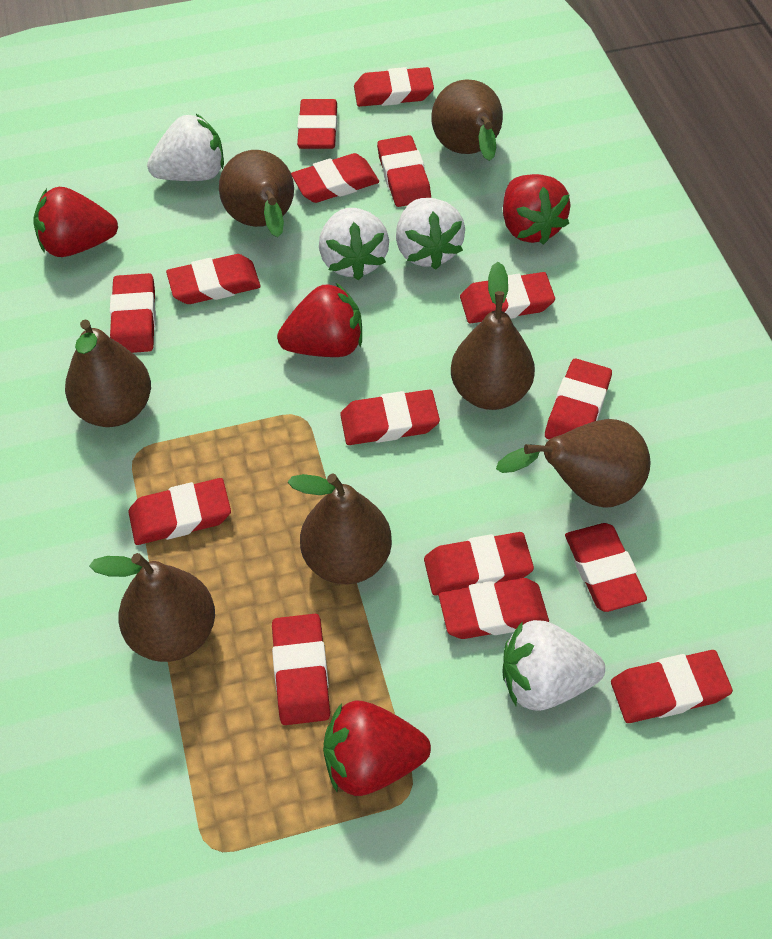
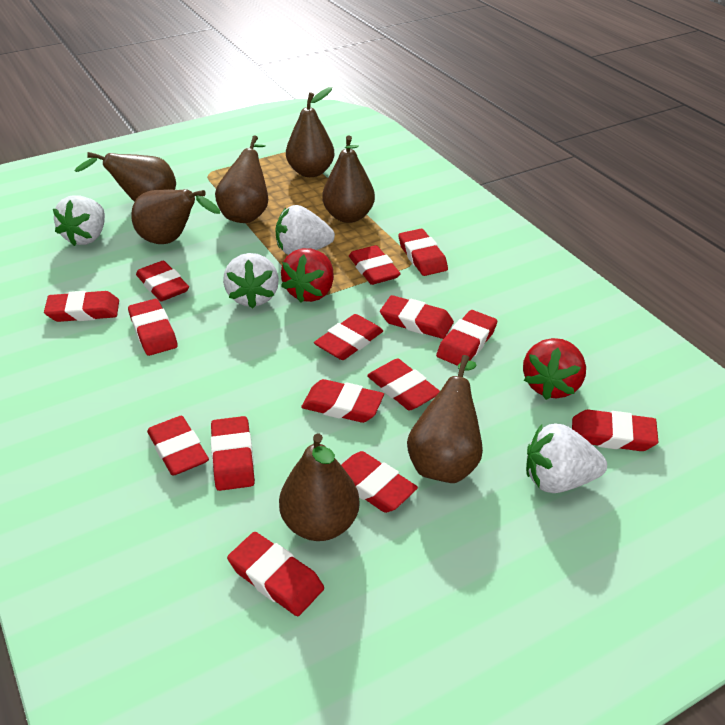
red strawberry: [33,187,118,257] [277,283,362,357] [323,701,431,796] [503,174,571,245] = 4 -> [281,248,334,303] [523,338,586,400] = 2

